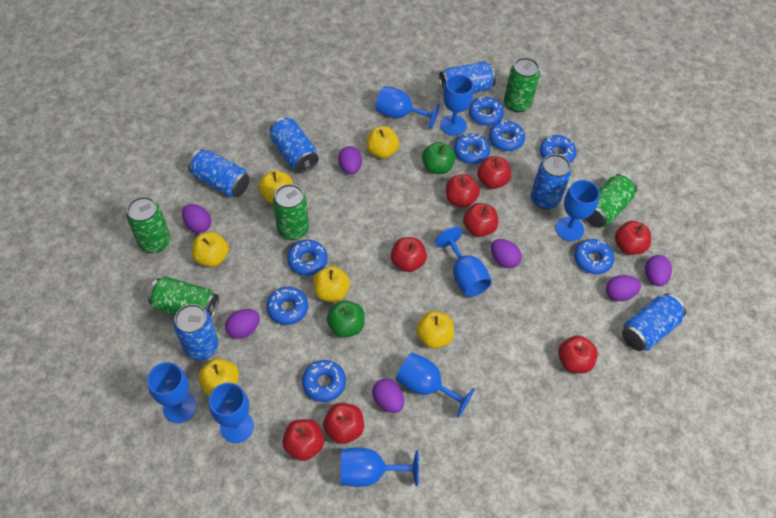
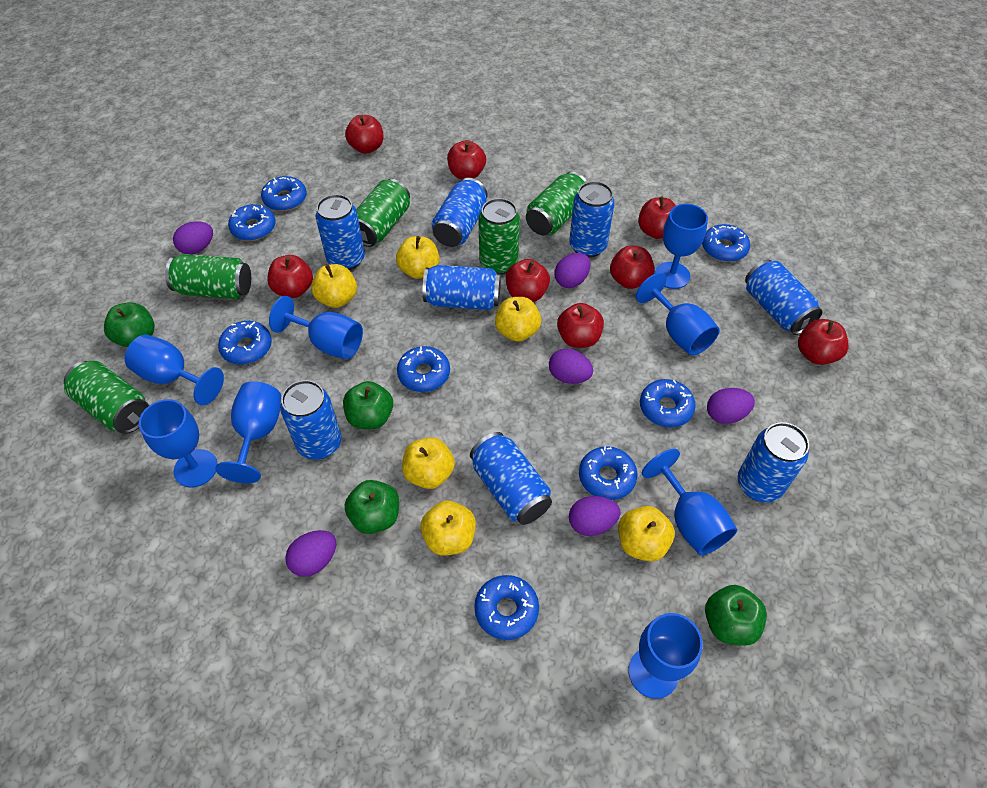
blue can: [174,304,219,360] [188,149,250,197] [270,117,319,173] [439,61,496,94] [531,154,571,209] [622,293,686,351] = 6 -> [280,380,342,460] [316,194,365,270] [423,265,501,310] [432,178,488,247] [470,432,552,525] [569,181,615,258] [738,422,809,503] [745,259,823,335] = 8
green apple: [327,300,365,338] [422,142,455,174] = 2 -> [104,302,155,347] [343,381,393,429] [345,480,399,534] [705,585,767,646] = 4
purple egg: [182,204,211,233] [225,309,260,339] [338,146,362,175] [372,379,404,413] [491,239,522,268] [606,275,641,301] [645,255,672,286] = 7 -> [173,221,213,254] [285,530,336,577] [549,349,593,384] [554,253,590,288] [569,496,621,536] [707,388,755,424] = 6

